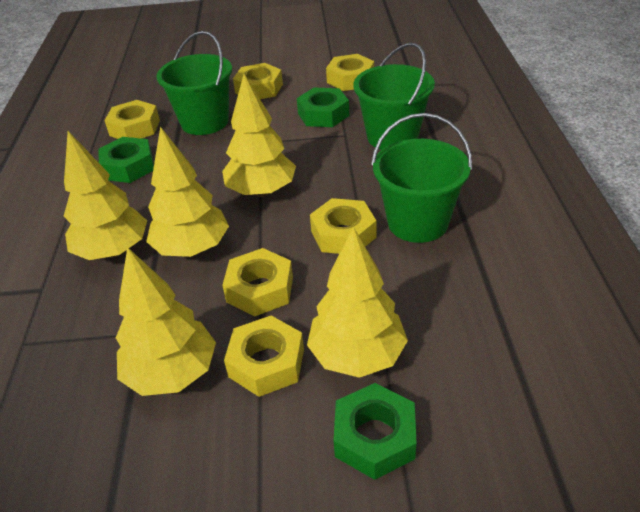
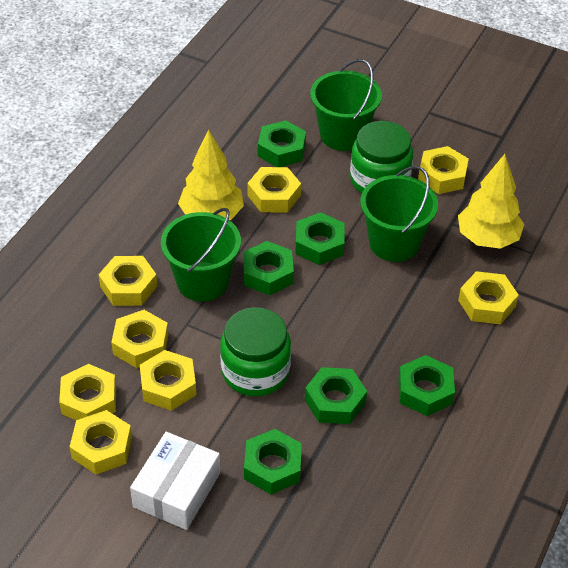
green jar: none = 0 -> [220,307,291,396] [350,121,413,193] = 2
green nut: [98,137,154,183] [297,88,349,127] [334,383,417,480] = 3 -> [243,241,294,295] [244,429,302,494] [258,120,306,167] [295,212,344,265] [305,367,367,424] [398,355,455,416] = 6
white box: none = 0 -> [130,432,220,530] = 1
yellow nut: [105,100,160,139] [222,248,293,317] [224,316,304,397] [233,63,283,99] [310,198,376,254] [326,54,374,91] = 6 -> [59,364,116,420] [70,410,132,475] [99,256,157,306] [111,310,168,368] [140,350,196,411] [247,167,301,212] [418,146,469,194] [458,271,519,324] = 8
yellow tree: [64,131,147,260] [116,247,216,396] [146,126,229,257] [222,74,296,197] [307,226,408,378] = 5 -> [178,130,244,220] [458,154,524,249] = 2

